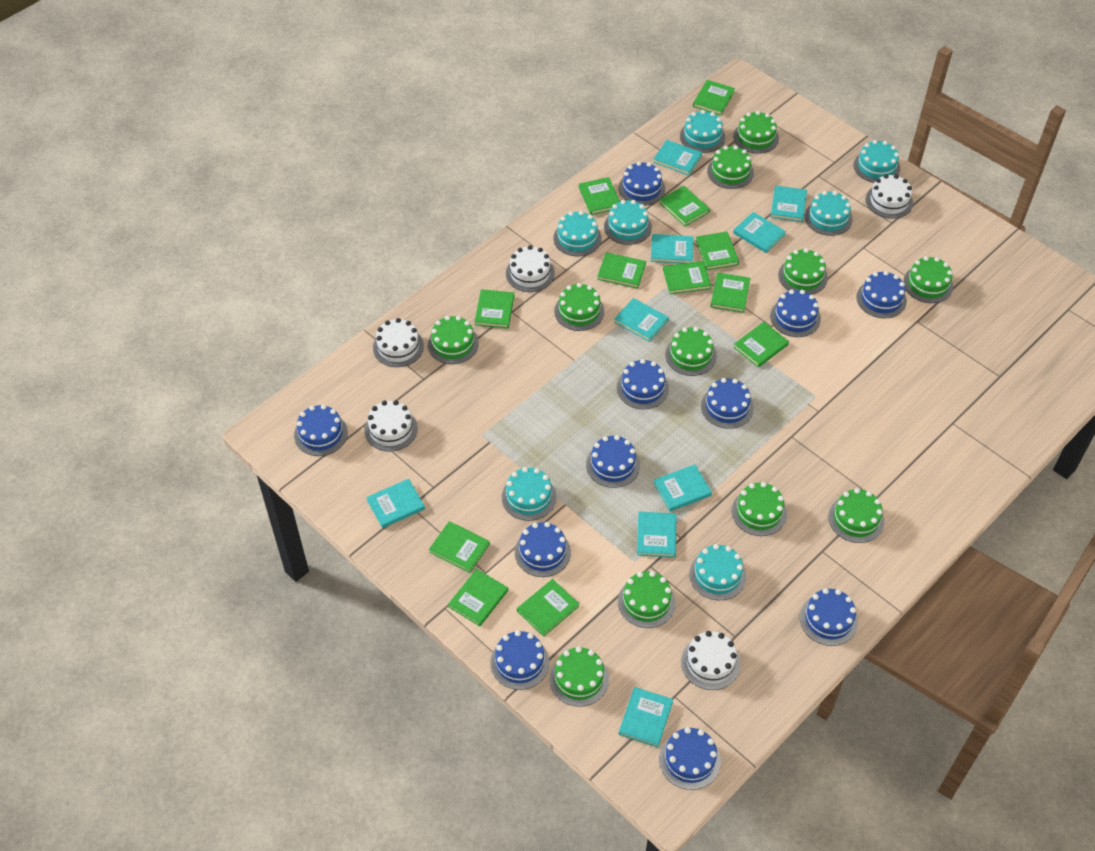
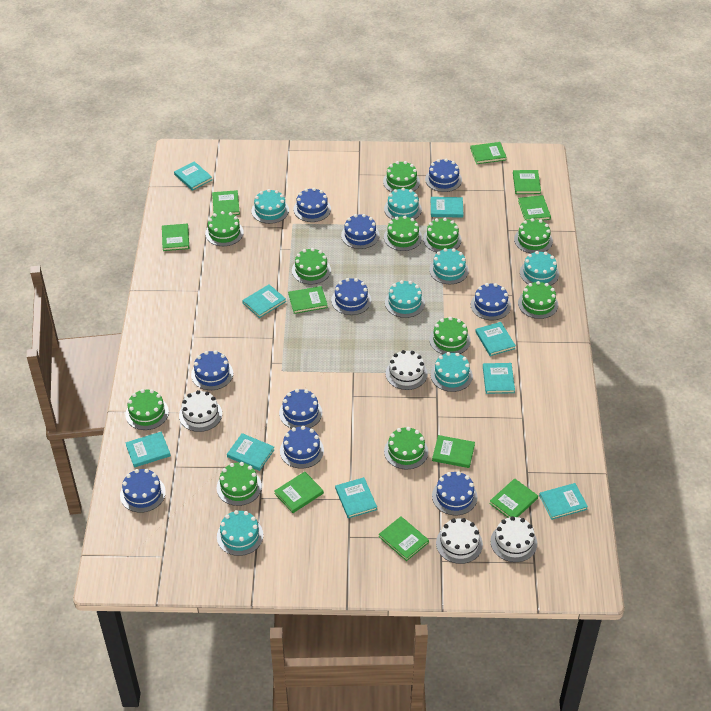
blue cake: [294,404,348,456] [490,630,549,690] [515,522,571,577] [586,435,640,488] [617,359,669,409] [619,162,665,206] [659,727,721,790] [701,378,754,429] [770,289,821,337] [800,588,858,646] [857,271,907,318] = 11 -> [120,469,166,513] [191,350,233,390] [279,389,322,429] [280,426,324,469] [294,188,331,222] [331,278,371,315] [341,214,379,249] [425,159,462,192] [432,471,478,515] [471,283,511,320] = 10
green book: [429,521,490,573] [448,569,508,626] [475,289,514,328] [517,579,579,637] [579,177,620,215] [597,252,646,289] [659,186,710,226] [663,261,711,294] [693,80,735,116] [695,232,739,270] [710,272,750,313] [734,322,789,368] = 12 -> [162,224,189,251] [212,190,240,215] [274,471,324,513] [288,286,328,314] [379,516,429,561] [432,435,475,468] [470,142,507,164] [489,478,538,518] [513,170,541,194] [518,195,551,221] = 10
white cake: [365,400,418,452] [373,318,424,367] [506,245,555,292] [681,631,740,690] [866,174,913,219] = 5 -> [179,390,222,432] [385,350,428,390] [436,518,483,564] [490,516,537,562] = 4

